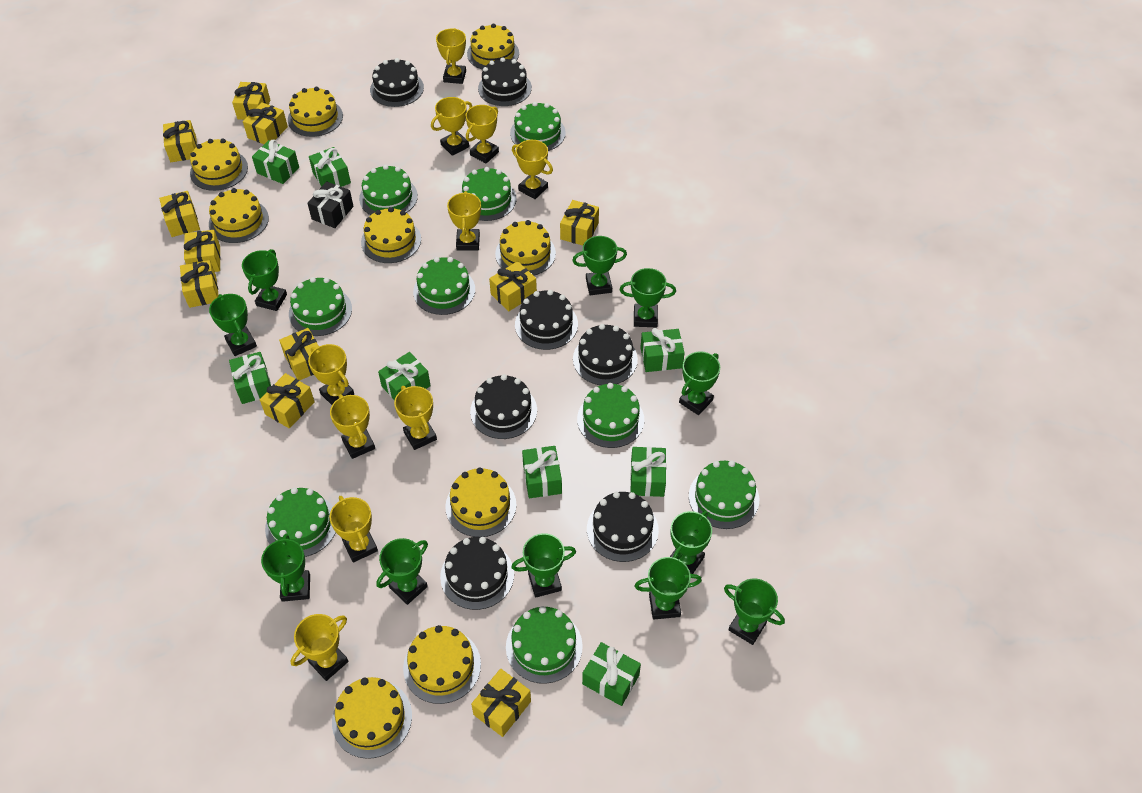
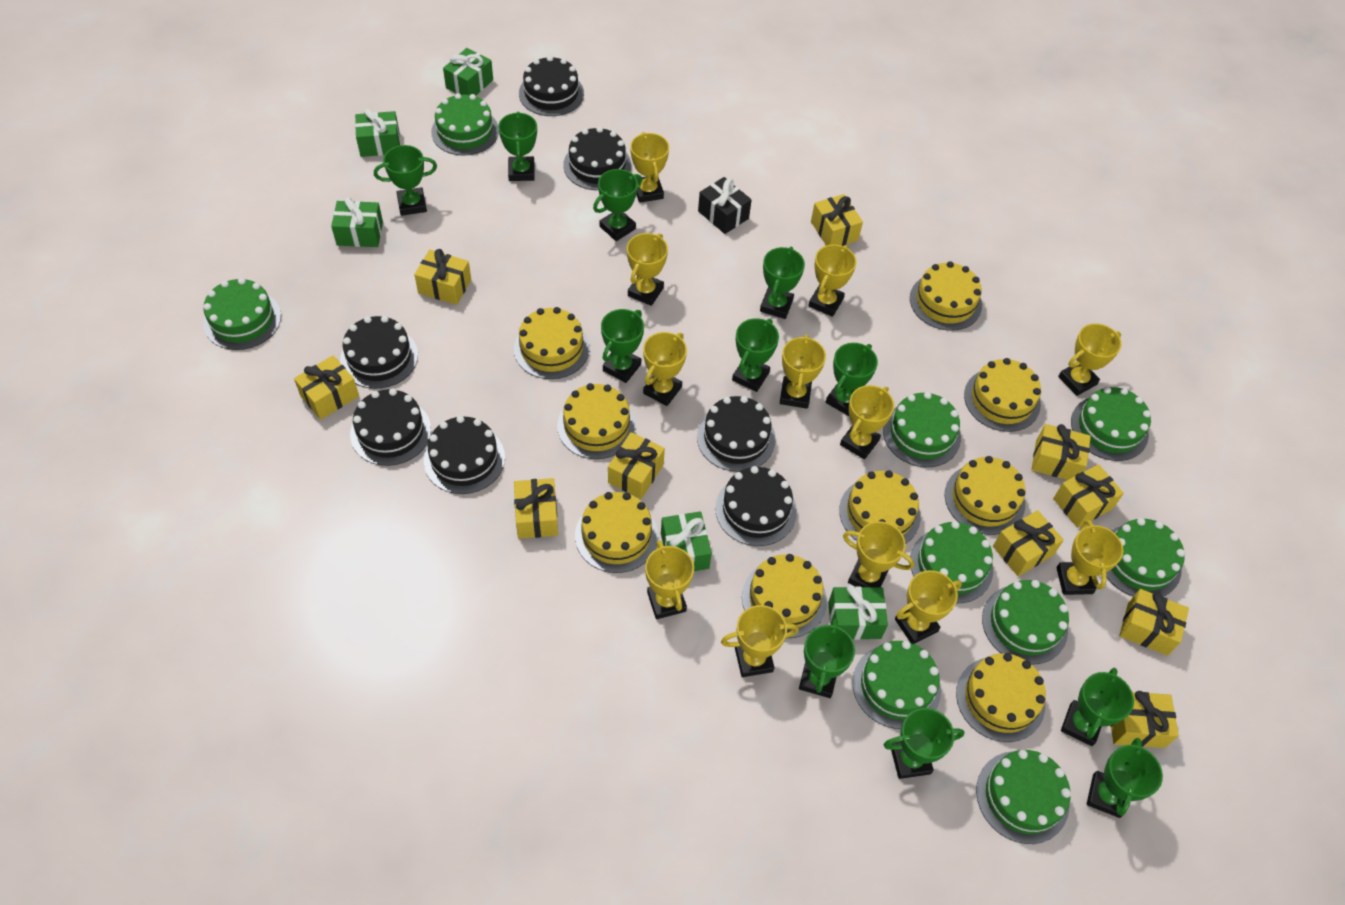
green gift: [229,352,271,404] [252,140,299,184] [309,147,351,187] [378,352,431,401] [522,446,562,498] [582,642,641,706] [630,447,667,497] [640,328,685,372] = 8 -> [331,197,383,247] [355,109,400,157] [443,48,493,96] [661,511,712,571] [828,585,888,640] = 5
yellow gift: [159,191,200,237] [163,120,197,162] [180,260,219,308] [184,230,221,272] [232,82,270,120] [243,102,288,144] [260,373,315,429] [279,328,319,381] [471,669,531,737] [489,261,537,311] [560,200,599,246] = 11 -> [294,355,359,420] [414,249,471,305] [514,478,558,539] [608,432,665,499] [811,194,863,246] [993,510,1064,576] [1031,424,1091,480] [1053,464,1124,528] [1110,691,1179,748] [1119,589,1189,656] = 10
yellow trophy: [290,614,349,681] [308,344,354,405] [330,394,375,459] [330,496,378,563] [394,386,437,450] [431,97,472,156] [436,28,466,84] [447,191,481,251] [466,105,499,163] [512,140,553,199] = 10 -> [627,233,668,306] [630,132,669,203] [643,332,687,406] [645,541,694,619] [721,605,799,677] [780,335,826,409] [808,244,857,317] [840,385,894,459] [843,521,914,587] [895,570,962,644] [1056,519,1124,595] [1058,323,1121,396] = 12

